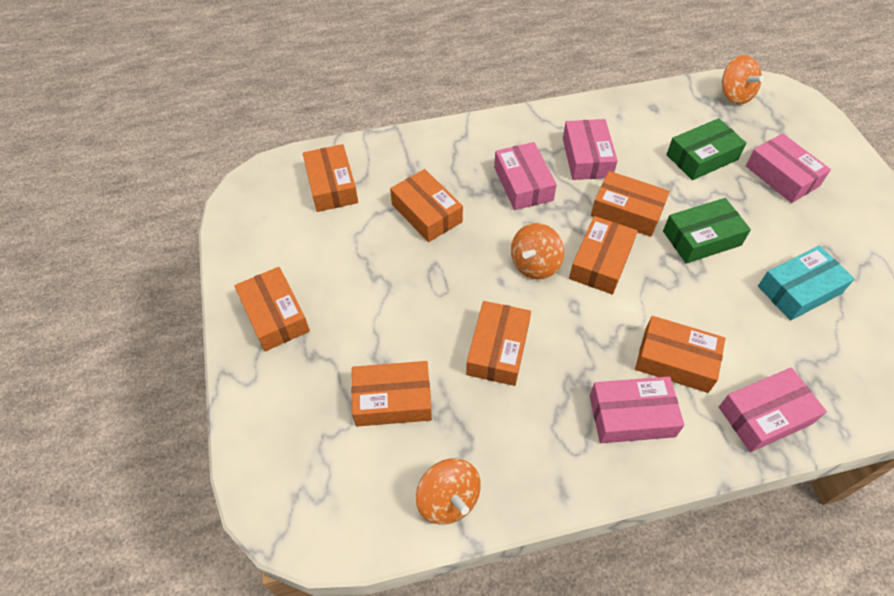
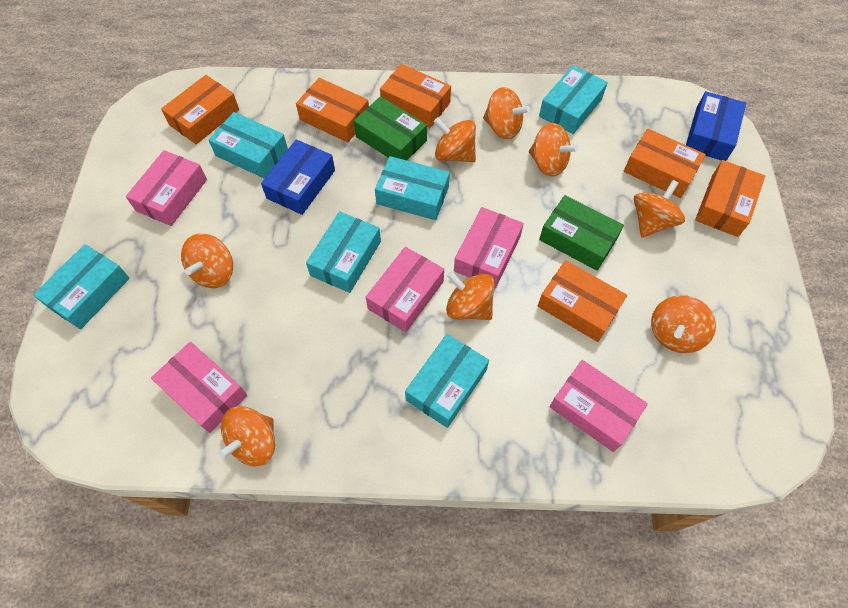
blue box: none = 0 -> [261,139,335,215] [686,91,746,161] = 2
orange box: [234,267,310,351] [303,144,358,212] [352,361,432,427] [390,169,463,242] [466,301,531,386] [569,216,638,294] [591,171,670,237] [635,316,726,393] = 8 -> [161,75,239,144] [296,78,369,142] [380,64,451,128] [538,260,627,342] [624,129,706,198] [695,160,765,237] = 6
orange spinning top: [416,459,481,525] [511,223,564,279] [722,55,764,104] = 3 -> [181,233,233,288] [219,406,275,466] [434,117,476,162] [446,271,495,320] [483,87,530,139] [529,123,578,176] [634,180,685,238] [651,295,716,353] = 8
turquoise box: [758,246,855,321] = 1 -> [33,244,130,329] [209,112,288,179] [306,211,381,293] [375,156,450,220] [405,334,489,428] [539,65,608,134] = 6

